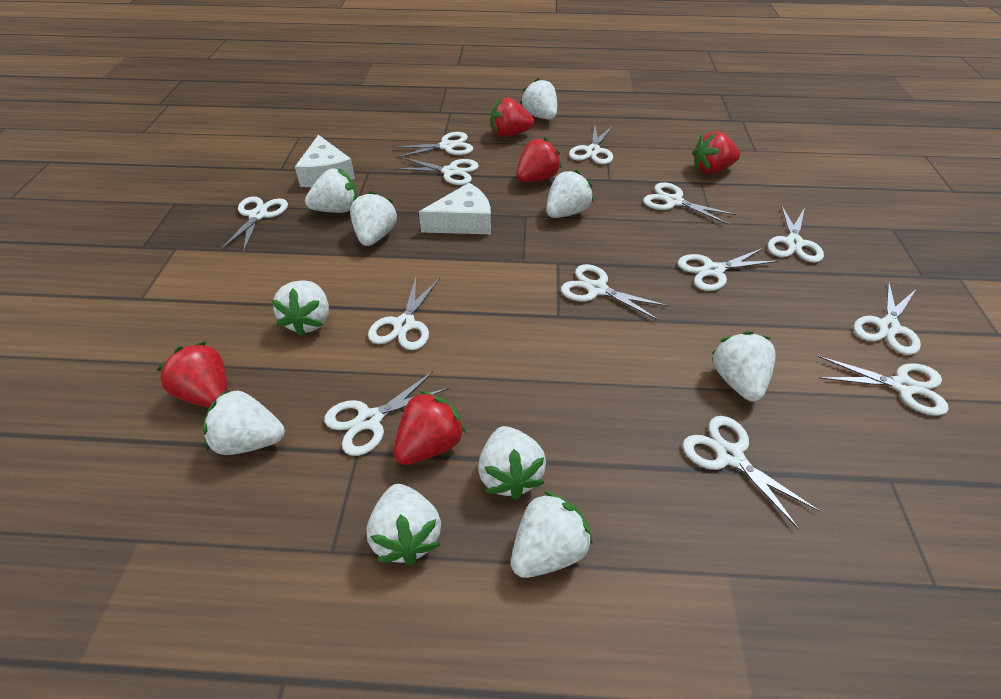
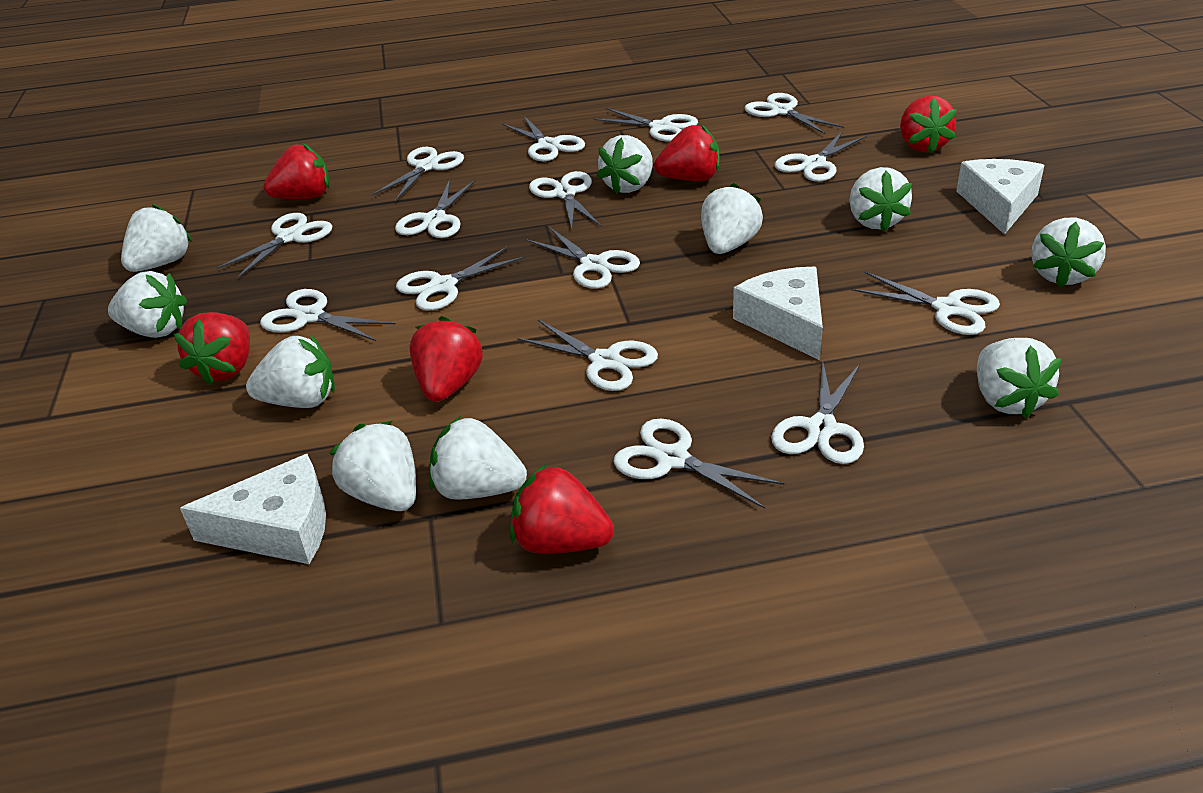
red strawberry: [157,342,227,408] [394,391,466,465] [491,97,534,137] [517,138,562,182] [692,131,740,174] = 5 -> [174,312,250,385] [263,143,329,199] [410,316,483,402] [510,464,614,554] [654,124,720,181] [900,96,957,154] = 6
white cheese: [295,135,355,187] [419,183,491,234] = 2 -> [180,454,326,564] [733,267,823,360] [956,159,1045,235] = 3
white scissors: [220,197,288,253] [324,371,449,456] [368,277,440,350] [393,132,473,158] [394,157,479,185] [561,264,668,321] [569,125,613,164] [643,182,736,225] [678,248,778,291] [683,416,819,530] [768,205,824,263] [818,356,949,416] [854,281,921,355] = 13 -> [216,213,332,279] [260,289,396,341] [372,147,464,202] [395,180,475,238] [396,246,525,310] [502,116,585,162] [517,320,658,391] [526,227,640,289] [529,171,601,229] [593,108,698,142] [613,419,784,509] [744,93,844,135] [771,362,864,464] [775,131,866,182] [851,272,1000,335] = 15

